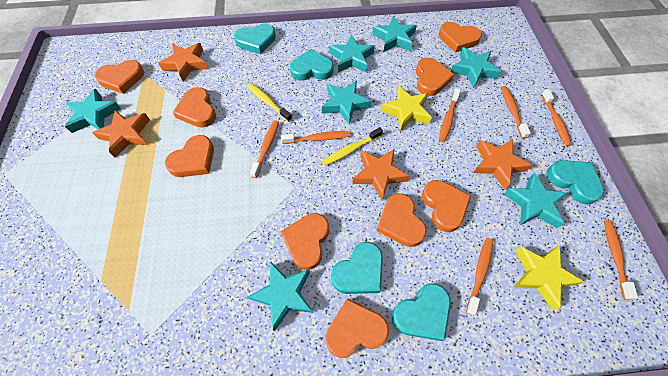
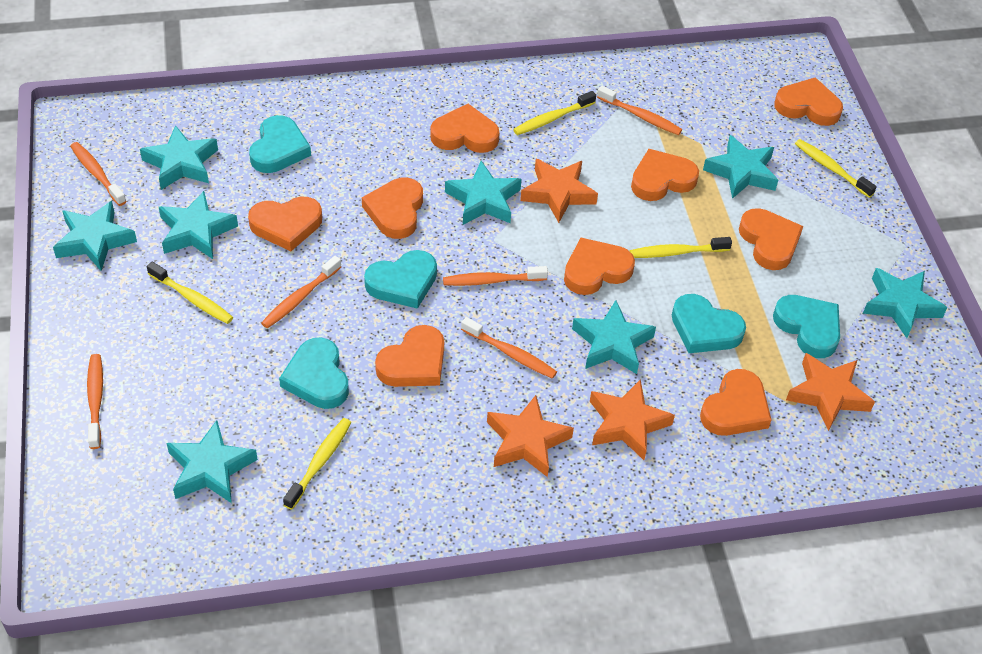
orange toothbrush: [250,120,279,178] [281,131,349,144] [439,88,461,142] [466,238,493,316] [501,86,531,139] [541,89,572,146] [604,220,638,300] = 7 -> [70,142,127,206] [87,354,103,449] [261,256,341,328] [443,266,548,286] [461,317,557,379] [597,86,682,135] = 6
turquoise star: [65,89,121,133] [248,262,313,331] [322,80,371,124] [329,34,375,72] [372,16,417,52] [451,47,501,88] [504,173,567,228] = 7 -> [53,201,137,271] [140,125,218,190] [159,191,238,259] [167,420,258,503] [445,161,522,225] [572,300,656,374] [703,135,778,199] [863,268,948,338] = 8
yellow star: [381,86,432,131] [514,245,584,310] = 2 -> none = 0
yellow toothbrush: [247,83,292,122] [322,127,383,166] = 2 -> [147,262,233,324] [283,418,351,510] [513,91,596,135] [630,237,732,258] [795,139,877,198] = 5

